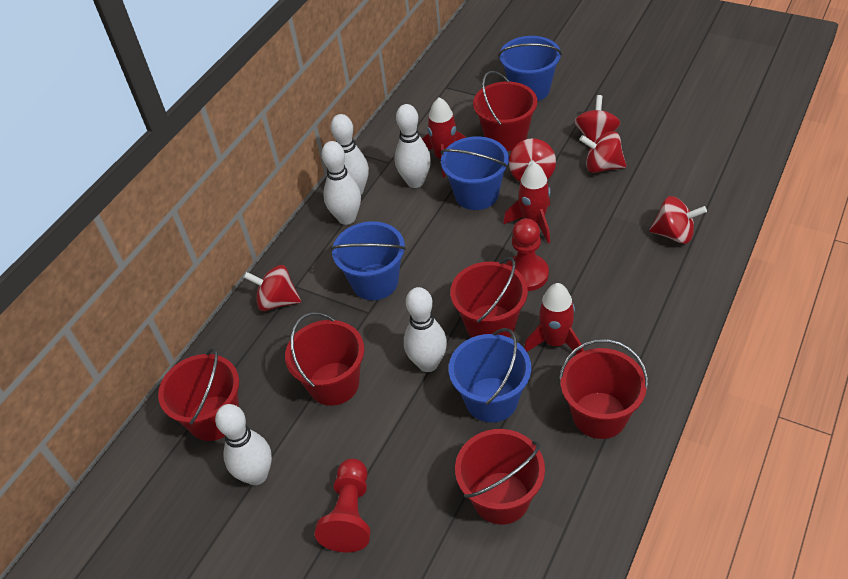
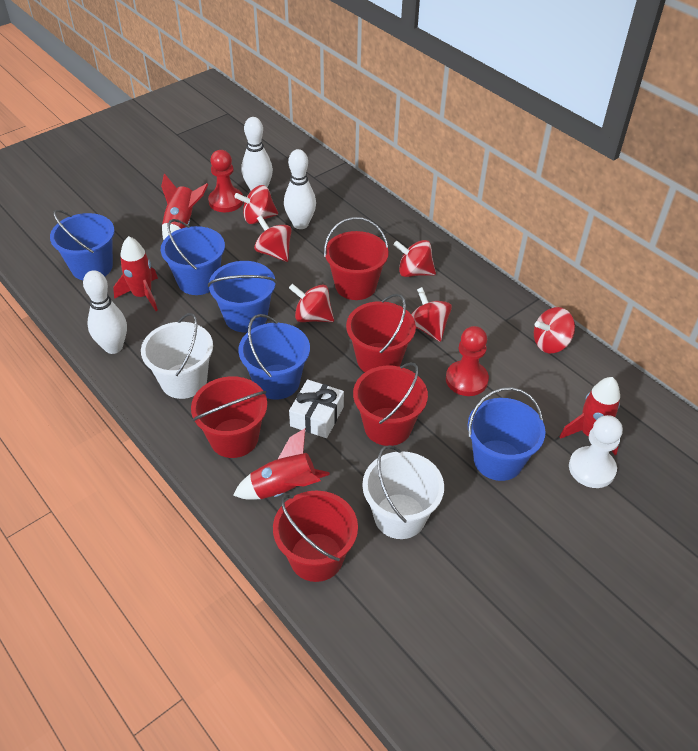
blue bucket: [330,221,406,300] [440,136,509,210] [449,328,531,423] [498,36,562,101] = 4 -> [50,210,115,280] [161,219,225,295] [208,261,277,332] [238,314,310,400] [468,387,546,481] = 5
red bucket: [158,348,239,441] [285,312,364,406] [450,257,528,338] [455,429,545,525] [473,71,537,151] [559,339,648,439] = 6 -> [191,376,267,458] [273,491,358,582] [324,217,389,300] [346,294,416,372] [353,362,428,446] = 5
red rocket: [422,97,466,177] [503,162,550,243] [524,283,584,354] = 3 -> [113,236,158,311] [161,174,208,240] [233,428,330,500] [560,377,620,455] = 4
red spinning top: [243,265,301,311] [509,138,556,182] [574,95,620,142] [579,131,626,173] [649,196,707,244] = 5 -> [234,185,278,224] [254,216,292,262] [289,284,334,322] [394,240,436,277] [411,287,452,342] [534,307,575,353] = 6
white bowling pin: [215,404,272,485] [322,141,361,225] [331,114,369,195] [395,104,431,188] [404,287,447,372] = 5 -> [83,270,127,354] [242,117,273,191] [284,149,316,229] = 3
white bucket: none = 0 -> [141,313,213,399] [362,445,444,539] = 2
white gift: none = 0 -> [289,379,344,438] = 1
white pawn: none = 0 -> [569,415,623,488] = 1

